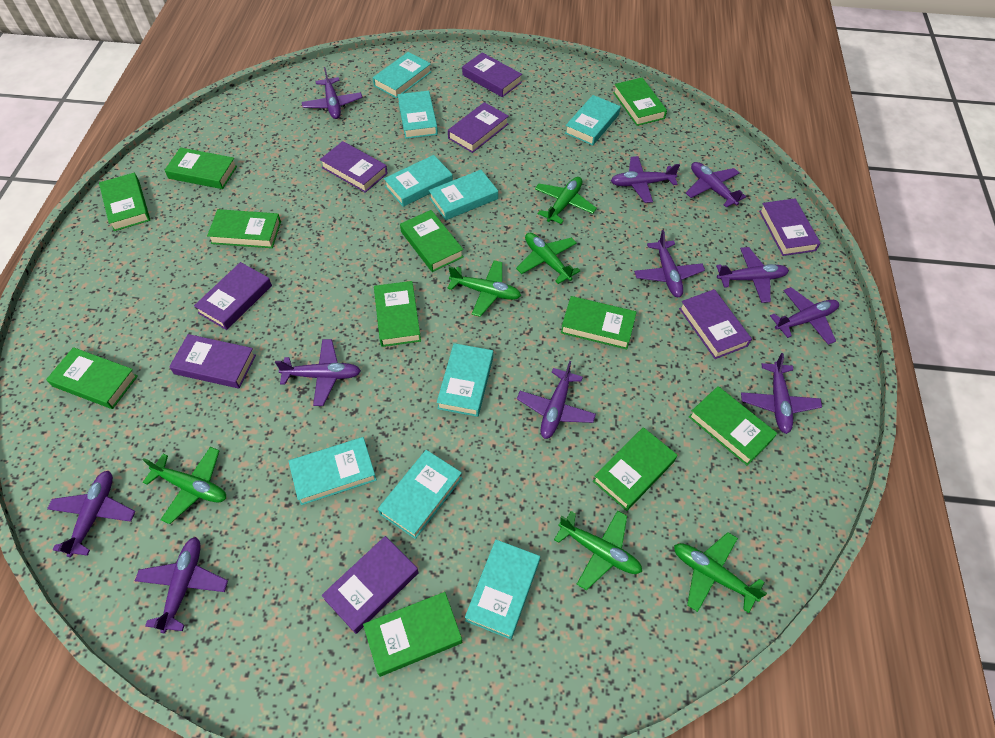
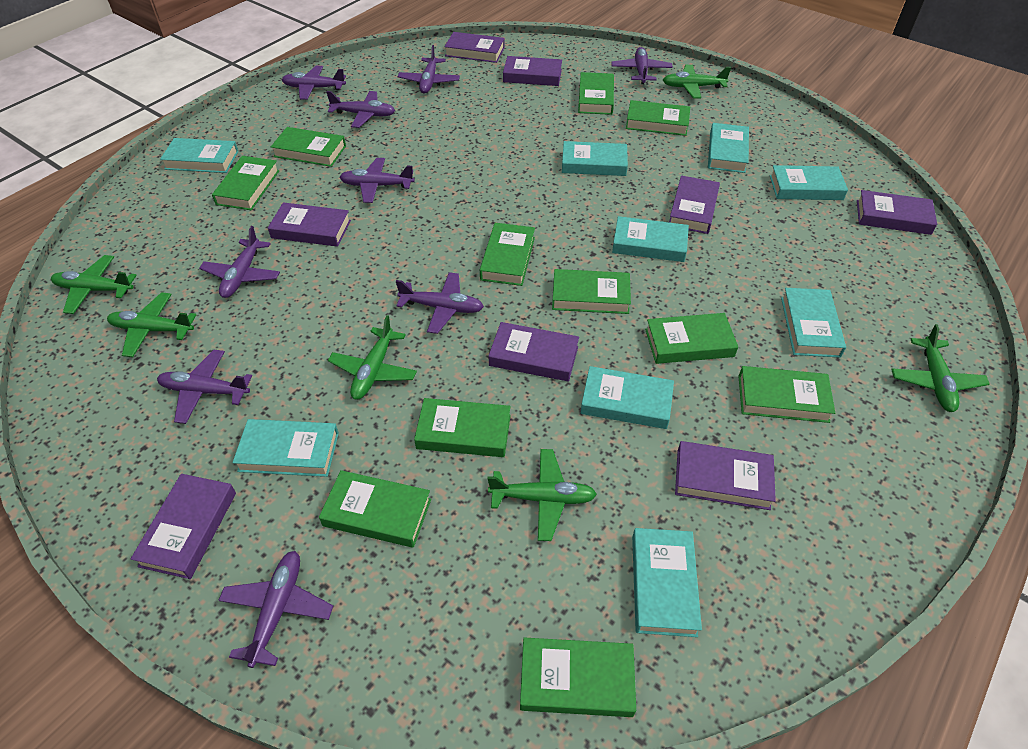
purple plane: [47,471,136,558] [135,537,228,634] [275,339,361,406] [302,67,362,119] [517,361,596,439] [611,156,680,203] [634,230,705,297] [686,162,746,208] [716,247,789,303] [741,353,822,434] [770,287,839,345] = 11 -> [157,350,252,424] [199,226,280,298] [218,551,333,668] [282,66,346,100] [326,91,395,128] [339,158,415,203] [396,272,484,334] [398,45,460,93] [611,47,673,84] = 9

